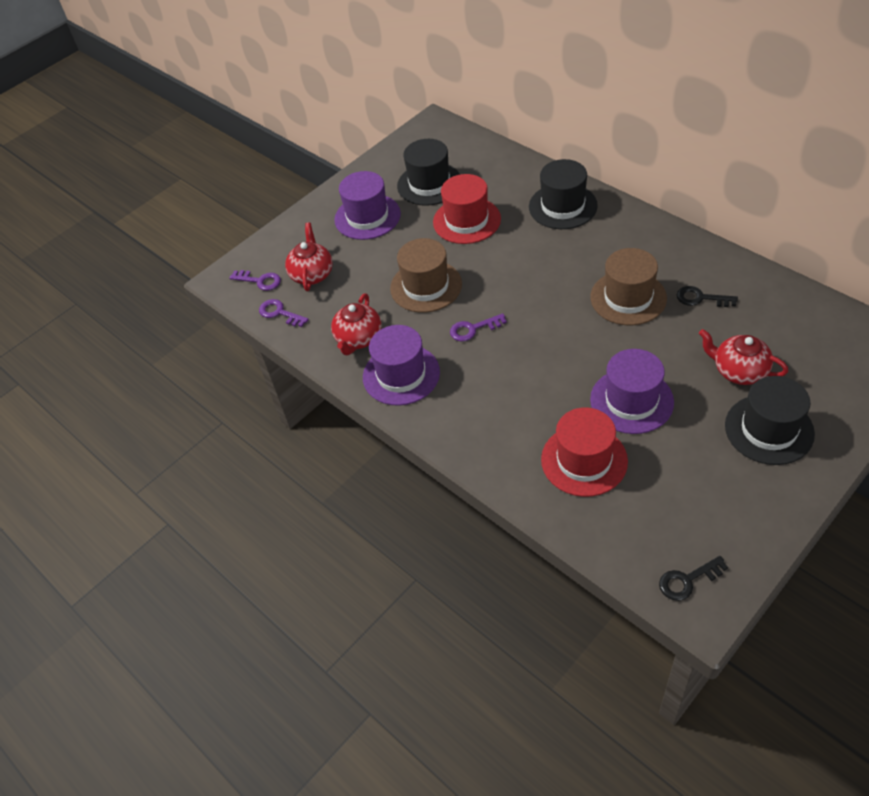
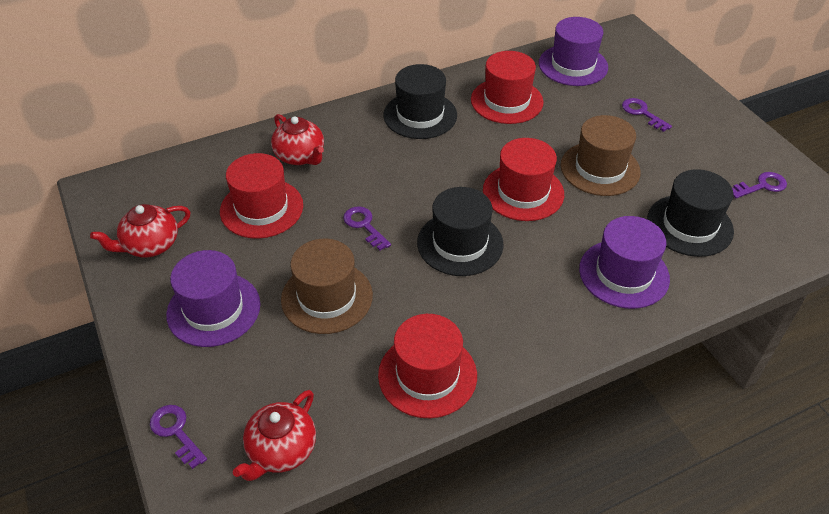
black key: [659,556,728,601] [677,286,738,307] = 2 -> none = 0
purple key: [229,270,281,291] [259,299,309,327] [450,313,507,342] = 3 -> [150,405,207,469] [343,206,391,251] [622,98,672,132] [732,172,787,199] = 4
red hat: [433,174,501,244] [541,407,628,497] = 2 -> [220,153,303,239] [378,314,477,418] [471,51,544,124] [483,138,564,221] = 4

